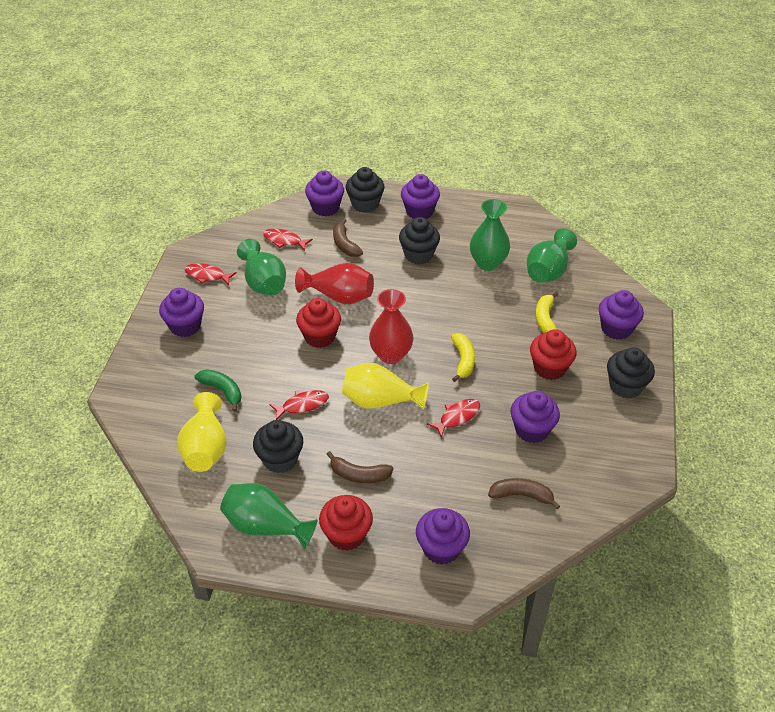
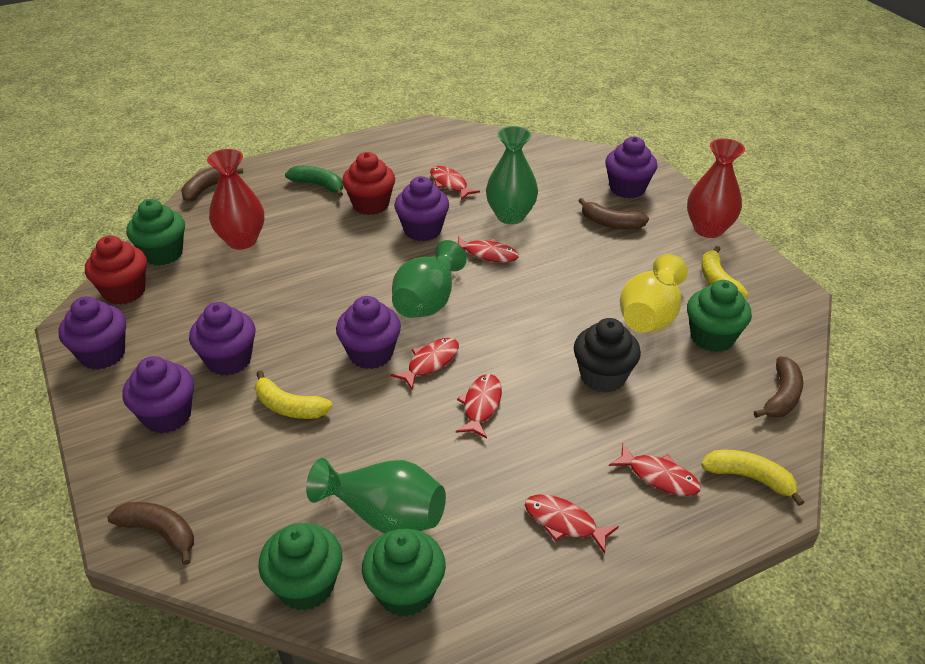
black cupcake: [253,420,303,473] [346,167,385,213] [399,217,440,265] [607,347,655,399] = 4 -> [574,318,641,393] = 1
brown banana: [327,451,394,483] [333,219,363,257] [488,478,560,509] = 3 -> [107,502,194,565] [181,167,243,202] [578,198,649,230] [754,357,803,418] = 4
green cupcake: none = 0 -> [126,199,185,266] [258,523,342,611] [362,529,446,617] [687,280,752,352] = 4
green vase: [220,483,317,549] [237,239,286,296] [470,199,510,271] [527,228,577,283] = 4 -> [306,458,446,534] [392,240,467,318] [486,126,538,224] = 3
red cupcake: [296,298,341,348] [319,495,373,551] [530,329,576,380] = 3 -> [85,235,147,305] [342,152,395,215] = 2
red fish: [185,263,237,285] [263,228,313,251] [269,390,329,420] [427,399,480,438] = 4 -> [391,338,459,389] [430,166,480,200] [456,374,502,439] [458,236,519,262] [525,494,619,554] [609,444,701,496] = 6
yellow banana: [451,333,475,382] [535,292,558,333] = 2 -> [255,371,333,419] [701,246,748,299] [701,450,804,506] = 3
yellow vase: [177,392,227,472] [342,363,429,410] = 2 -> [620,254,688,333] = 1

